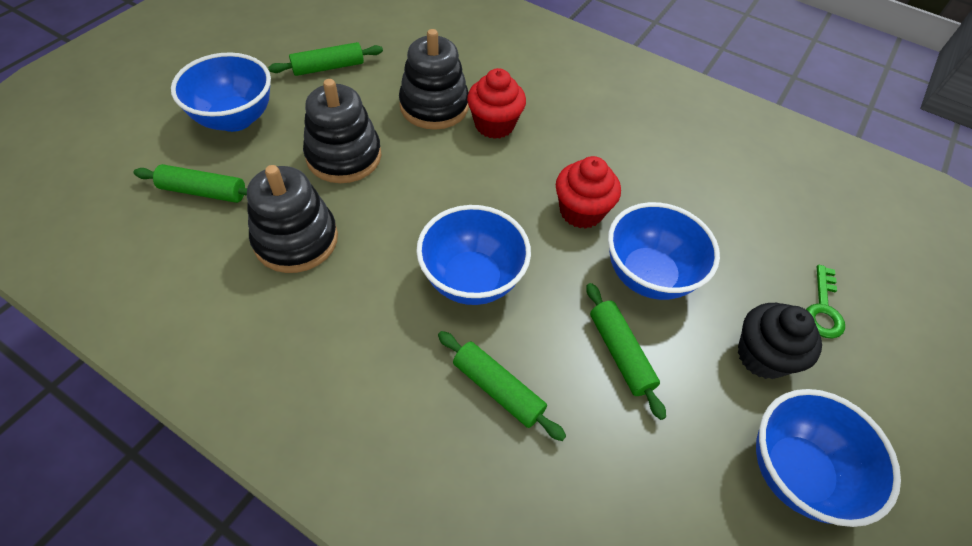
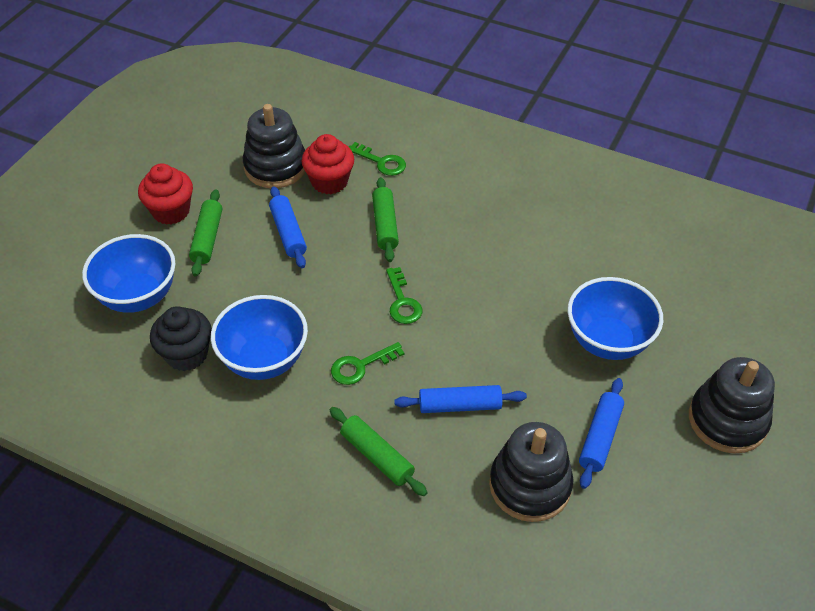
blue bowl: [171,52,271,132] [416,205,531,305] [608,202,720,300] [756,389,901,527] = 4 -> [82,234,176,313] [211,295,308,380] [567,277,663,360] = 3
blue rolling pin: none = 0 -> [269,186,307,268] [394,385,527,413] [579,378,624,489] = 3
green key: [806,265,845,339] = 1 -> [331,342,404,385] [349,142,406,176] [386,267,423,324] = 3
green rolling pin: [134,164,247,203] [268,42,383,76] [438,331,566,441] [587,283,666,420] = 4 -> [189,189,222,277] [330,407,428,496] [372,177,399,262] = 3

